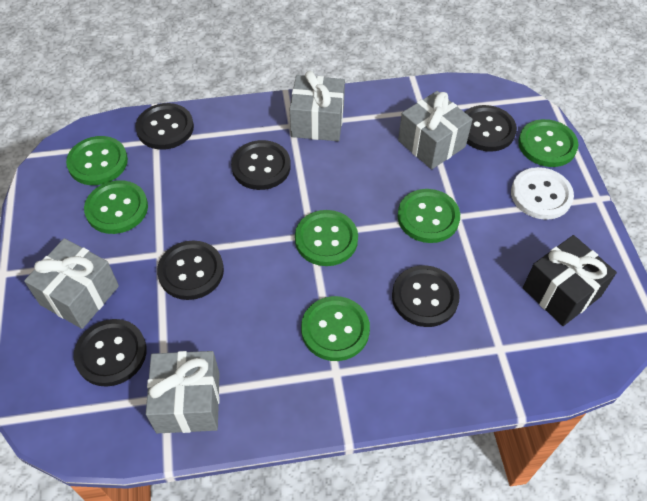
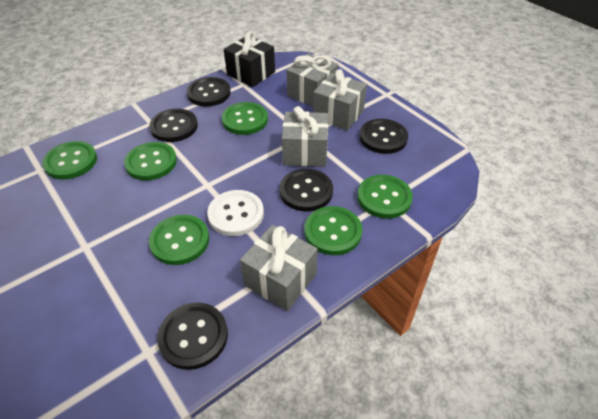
black button: [74,319,147,387] [135,103,194,150] [157,241,224,300] [231,140,291,190] [392,265,460,327] [465,105,517,152] = 6 -> [150,108,198,142] [157,302,228,370] [187,77,231,106] [280,169,333,212] [359,119,408,154] = 5

